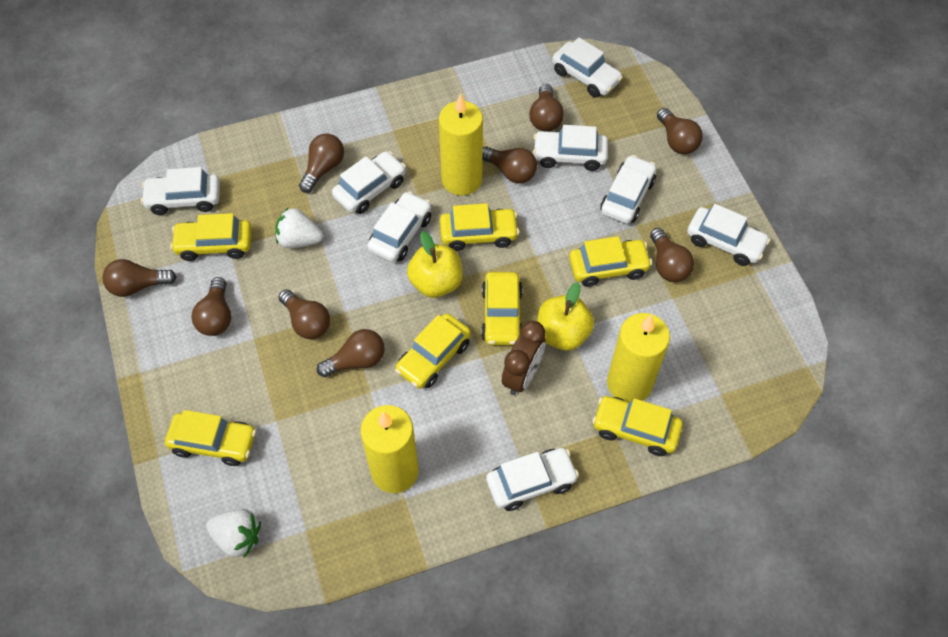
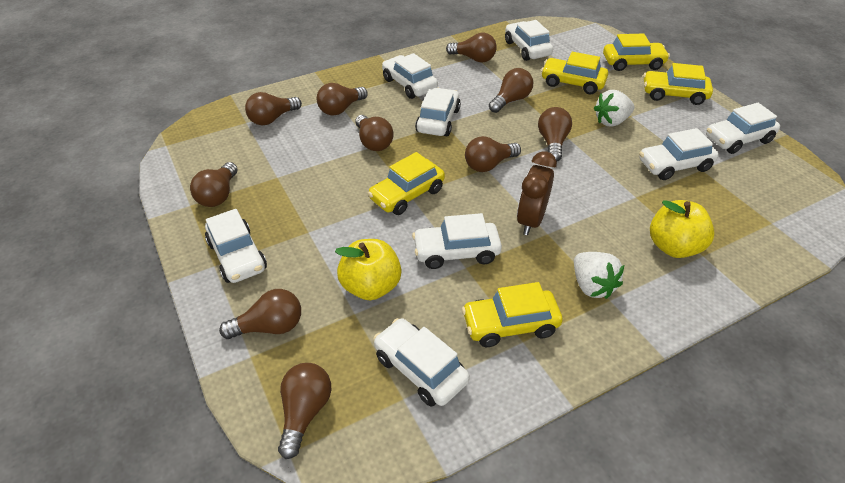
brown light bulb: [102,259,176,297] [191,277,231,336] [278,289,330,339] [299,134,344,193] [317,329,385,377] [483,146,537,183] [529,84,564,132] [650,228,694,282] [657,108,703,154] = 9 -> [190,162,238,207] [219,289,301,339] [245,92,302,125] [278,363,332,459] [317,83,367,116] [355,115,394,151] [446,33,497,63] [465,136,521,172] [489,68,533,113] [538,107,572,161] = 10
yellow candle: [361,405,419,493] [439,94,483,195] [607,313,670,402] = 3 -> none = 0
yellow car: [165,410,256,466] [170,213,252,261] [395,314,471,389] [440,203,519,251] [481,272,523,345] [569,236,652,287] [592,396,683,456] = 7 -> [368,152,445,215] [462,282,563,347] [541,52,608,94] [603,33,670,71] [643,63,713,105] = 5

